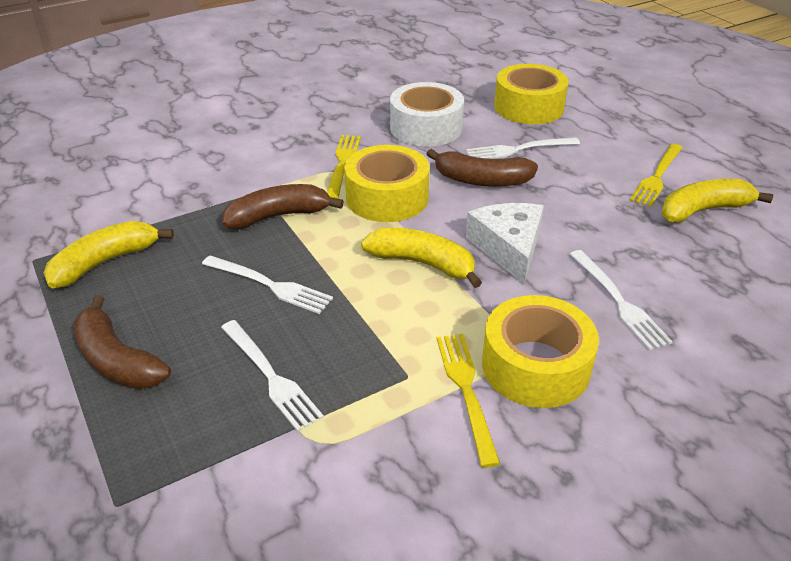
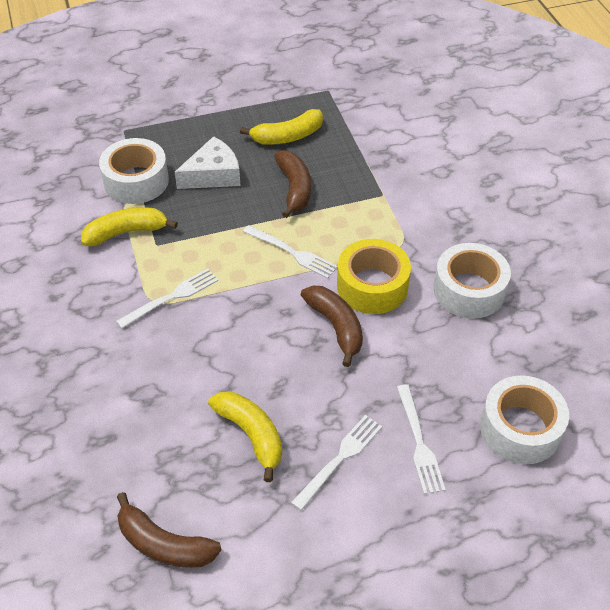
white tape: [390,82,464,146] = 1 -> [99,138,169,204] [434,243,511,319] [480,375,569,464] = 3
yellow fork: [327,135,361,199] [437,334,500,468] [630,144,683,207] = 3 -> none = 0
yellow tape: [344,145,430,222] [482,295,599,408] [494,64,569,124] = 3 -> [337,239,411,314] = 1

